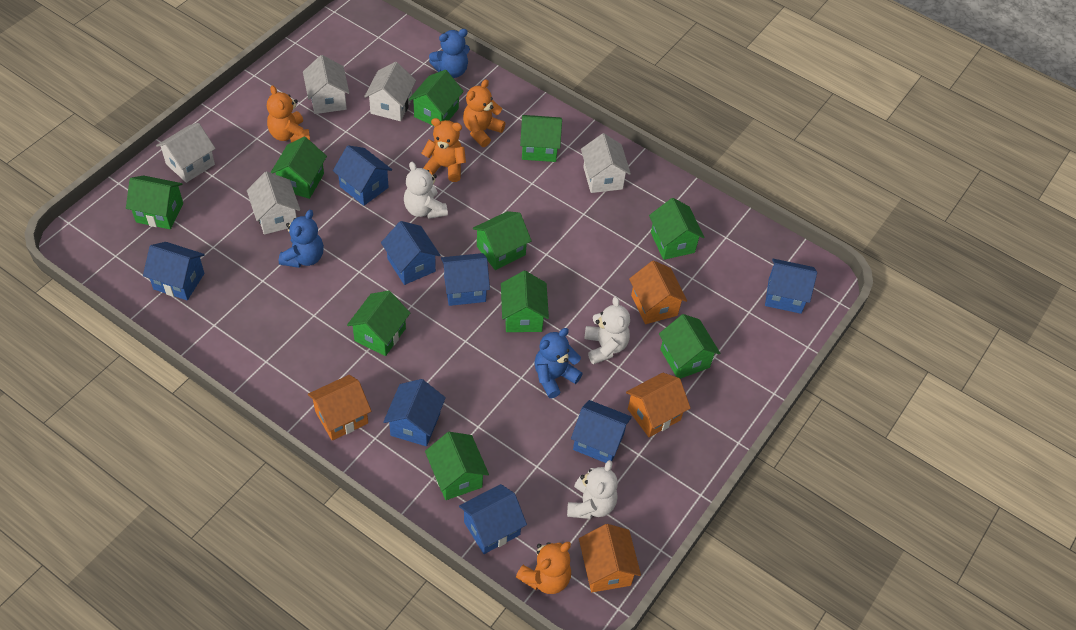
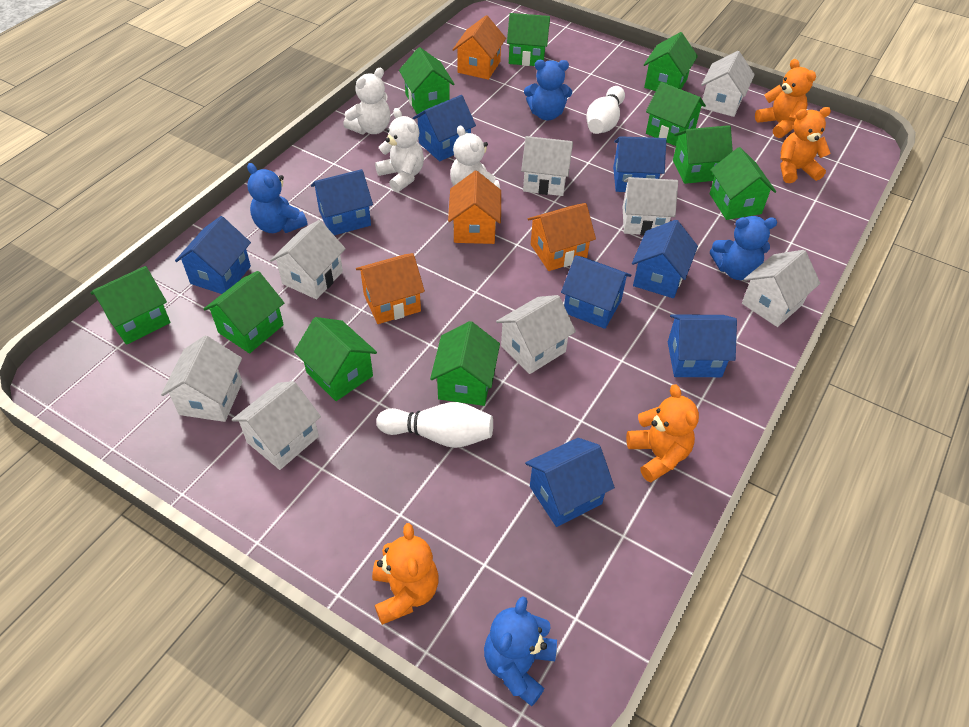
blue teddy bear: [279,210,324,268] [429,29,470,78] [534,328,583,398] = 3 -> [247,163,308,233] [484,596,557,706] [524,60,572,120] [710,216,777,280] = 4
white bowling pin: none = 0 -> [376,402,493,448] [586,86,625,134] = 2
white house: [156,123,216,183] [247,171,300,235] [303,55,349,114] [364,62,416,121] [581,133,631,193] = 5 -> [161,335,242,422] [232,381,321,470] [270,220,346,299] [496,295,576,374] [521,136,573,196] [623,177,678,235] [701,51,755,117] [742,250,820,327] = 8

